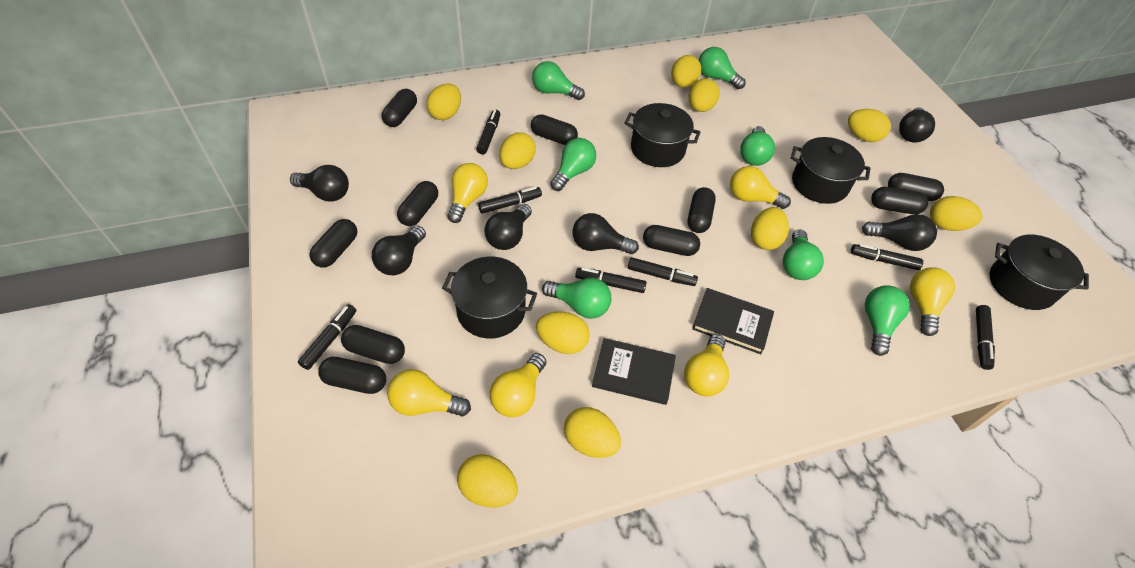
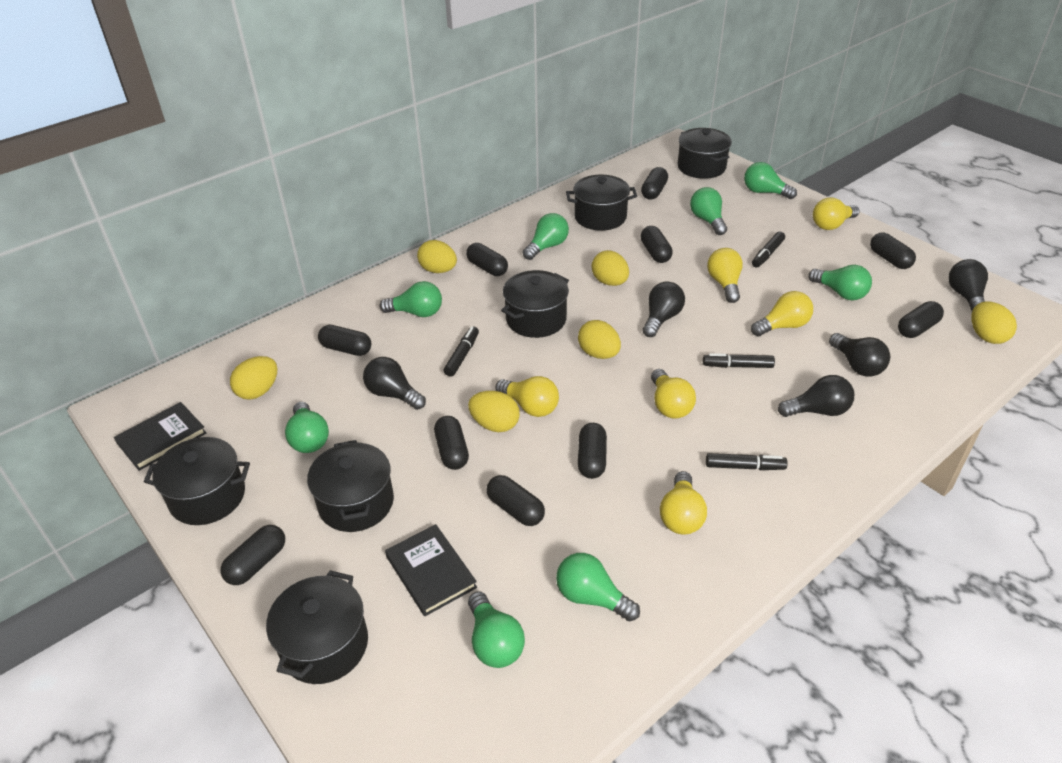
black light bulb: [290,165,349,202] [372,226,426,275] [485,204,532,250] [572,213,639,254] [862,214,937,251] [899,107,935,142] = 6 -> [363,357,426,410] [642,281,685,337] [778,375,854,417] [829,333,890,377] [948,259,988,311] = 5
black marker: [298,304,356,370] [476,110,500,155] [478,187,542,214] [575,268,647,293] [628,257,698,286] [851,244,923,270] [976,305,995,370] = 7 -> [444,326,479,377] [703,353,775,368] [706,453,788,470] [752,232,785,268] = 4
black pot: [442,257,537,338] [625,103,701,167] [791,137,870,204] [990,234,1089,310] = 4 -> [144,437,250,525] [266,570,368,684] [307,440,394,532] [501,270,569,338] [566,175,637,231] [677,128,732,179] = 6
green light bulb: [532,61,585,100] [542,278,611,319] [550,138,596,191] [699,47,746,89] [740,126,775,166] [783,229,824,280] [865,285,910,356] = 7 -> [285,402,329,453] [379,281,442,317] [468,591,525,668] [523,213,569,260] [556,553,640,622] [690,187,727,235] [744,162,797,199] [808,265,872,301] = 8
yellow egg: [426,83,461,120] [457,454,518,508] [499,132,536,169] [536,311,590,354] [564,407,621,458] [671,55,701,88] [689,78,720,112] [751,207,789,250] [848,109,891,142] [930,196,983,231] = 10 -> [230,356,277,400] [417,240,457,273] [468,391,520,432] [578,320,621,359] [592,250,629,286] [971,301,1017,344] = 6

